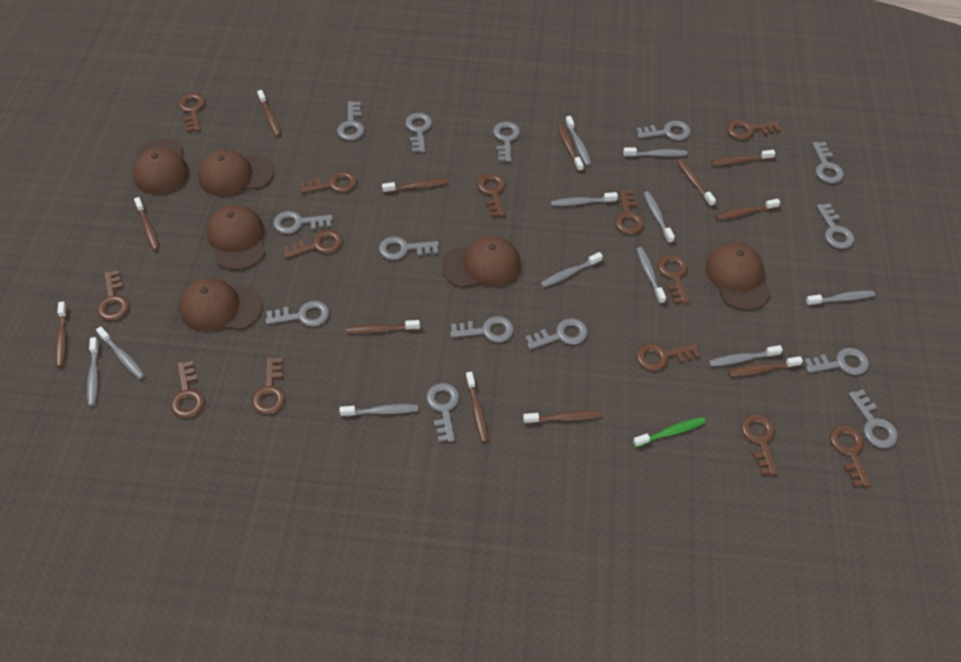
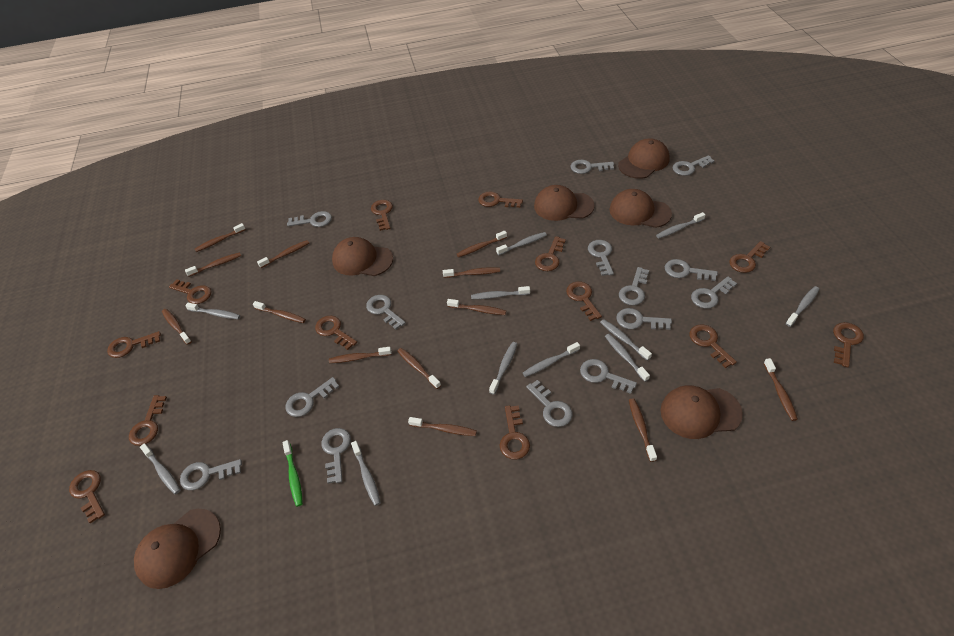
brown toothbrush: [55,301,68,367] [134,197,159,251] [257,90,281,137] [346,320,420,334] [382,179,448,193] [466,372,489,443] [523,410,601,424] [557,125,584,172] [677,159,716,207] [711,150,775,166] [715,199,780,220] [728,356,803,377] = 12 -> [162,309,192,345] [185,252,241,277] [195,223,246,252] [253,301,306,323] [257,240,309,268] [329,347,391,363] [397,348,441,389] [408,417,477,436] [443,267,500,278] [447,299,506,315] [457,230,507,257] [629,398,657,462] [764,358,798,421] = 13

